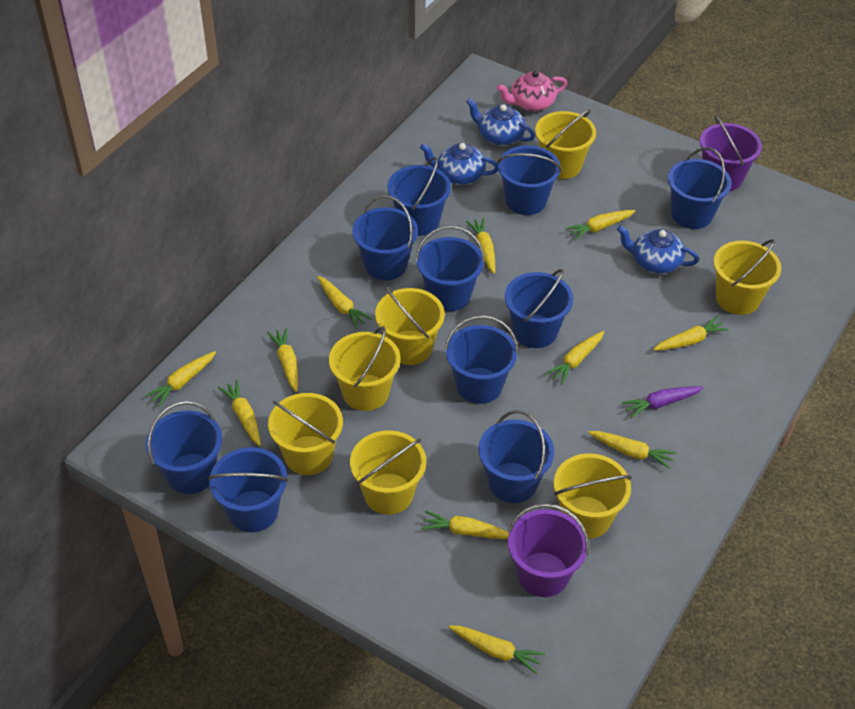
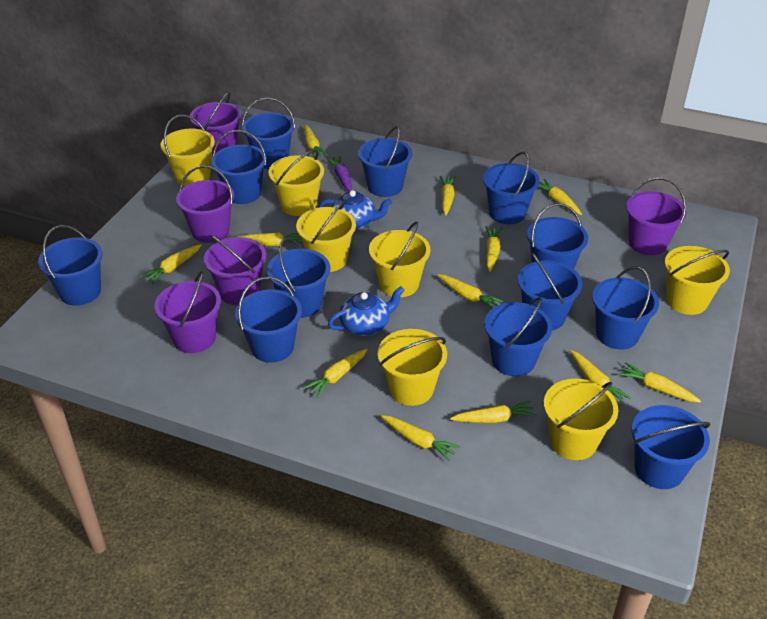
blue bucket: [146,401,222,494] [208,447,289,532] [352,195,418,280] [387,157,451,236] [415,226,485,311] [445,315,519,404] [479,410,554,503] [497,145,562,215] [505,269,574,348] [668,147,731,229] = 10 -> [38,225,103,306] [211,130,267,204] [235,276,302,363] [242,98,295,169] [267,238,330,318] [358,126,412,197] [483,152,540,224] [484,297,552,376] [518,253,583,330] [527,203,588,269] [592,267,659,349] [632,405,711,489] = 12
blue teapot: [420,143,498,185] [466,98,535,146] [617,225,699,274] = 3 -> [318,190,392,230] [328,286,405,336] = 2
pink teapot: [497,71,567,111] = 1 -> none = 0
purple bucket: [508,503,589,597] [700,115,762,191] = 2 -> [154,271,221,353] [176,166,234,243] [190,92,241,156] [204,235,266,305] [626,178,686,255] = 5
yellow carrot: [145,351,216,407] [218,380,261,446] [267,328,298,392] [317,276,372,329] [421,510,509,539] [449,626,545,674] [466,218,495,274] [546,331,604,384] [566,210,635,241] [588,431,676,469] [653,316,729,350] = 11 -> [141,244,201,284] [238,233,303,246] [303,349,367,399] [304,125,328,158] [381,415,460,461] [437,274,503,309] [440,176,456,215] [450,400,536,423] [486,226,503,272] [538,179,582,215] [570,350,631,403] [618,362,701,403] = 12

